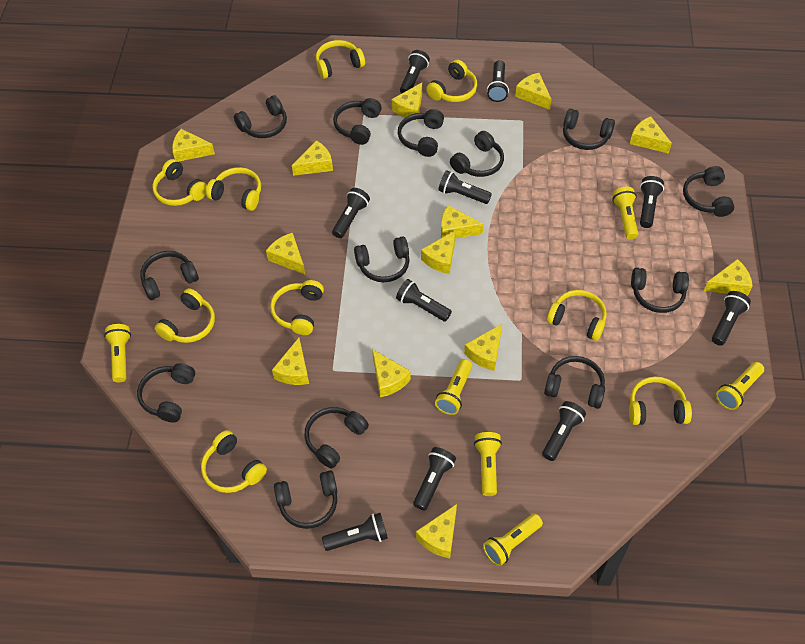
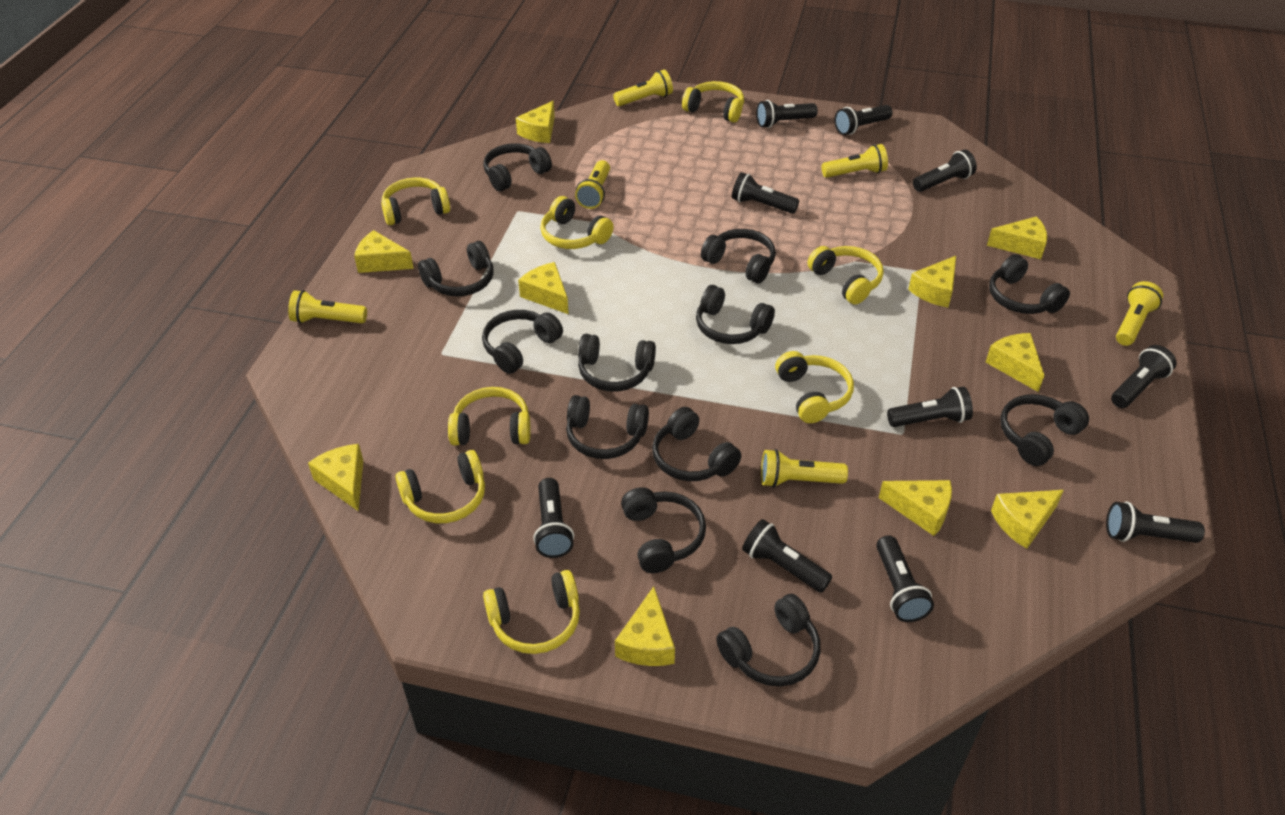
black headphones: [137,363,195,423] [140,251,199,300] [234,95,287,138] [274,470,337,529] [304,407,369,468] [333,98,382,145] [354,236,410,282] [398,109,444,157] [450,131,504,177] [544,356,605,409] [563,109,615,150] [631,268,689,313] [683,166,734,217] = 13 -> [418,241,494,296] [482,310,563,374] [483,143,552,191] [566,395,649,459] [578,334,656,392] [621,487,706,573] [652,407,741,481] [696,285,775,344] [701,229,776,283] [716,594,821,686] [989,254,1070,314] [1000,394,1089,466] = 12
yellow cheese: [172,129,215,161] [266,233,305,275] [272,338,309,385] [292,140,333,176] [372,349,411,397] [392,83,422,121] [416,504,457,558] [421,230,456,274] [441,205,483,238] [464,324,502,371] [515,73,552,110] [630,116,672,154] [704,259,753,296] = 13 -> [308,444,363,511] [354,230,414,273] [516,101,555,143] [518,262,569,314] [615,586,675,666] [879,480,952,536] [908,256,956,308] [986,333,1045,392] [987,216,1047,259] [991,490,1064,549] = 10
yellow headphones: [153,159,207,206] [155,288,215,343] [201,430,267,493] [206,167,261,211] [270,280,324,335] [316,40,365,79] [426,59,477,102] [547,290,607,341] [629,376,692,425] = 9 -> [381,178,450,225] [395,450,485,523] [448,387,531,446] [483,570,580,654] [540,196,614,249] [682,81,744,123] [775,351,854,423] [807,246,884,305] = 8

